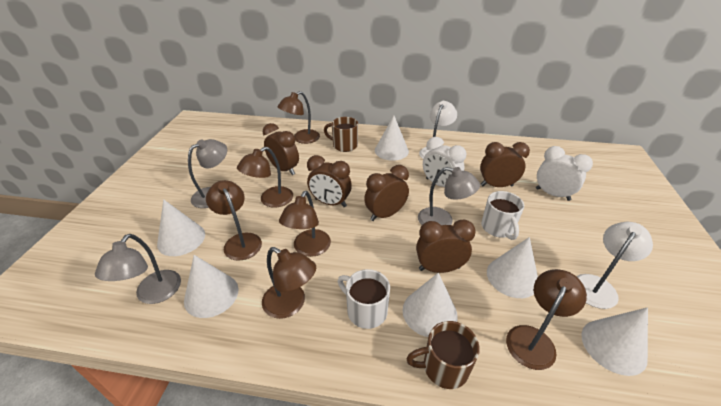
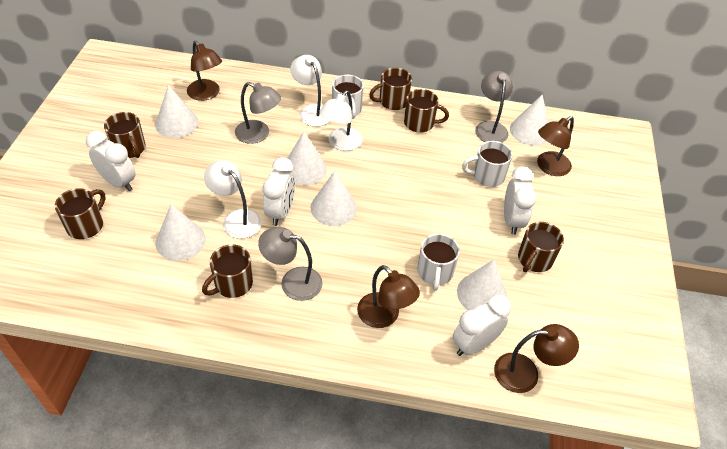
brown clock: [263,123,299,175] [307,155,352,207] [364,165,409,221] [416,219,476,273] [480,142,530,187] = 5 -> none = 0
brown lamp: [206,180,262,261] [237,147,293,208] [262,247,316,319] [278,91,320,144] [279,191,331,257] [506,269,587,370] = 6 -> [187,41,222,101] [357,265,420,328] [494,324,579,393] [537,116,574,176] = 4
brown mug: [324,117,358,152] [406,321,480,389] = 2 -> [55,188,106,239] [104,112,146,158] [202,244,253,298] [369,68,412,110] [404,89,449,133] [518,222,564,272] = 6
white clock: [423,137,466,187] [536,146,593,201] = 2 -> [86,131,135,191] [262,157,295,226] [453,294,511,356] [504,166,536,235] = 4
white lamp: [419,101,457,159] [576,222,653,309] = 2 -> [204,160,262,239] [290,55,330,127] [319,91,363,151] = 3
white mug: [338,269,390,329] [481,191,524,240] = 2 -> [332,75,364,119] [417,234,460,291] [462,141,513,187] = 3

